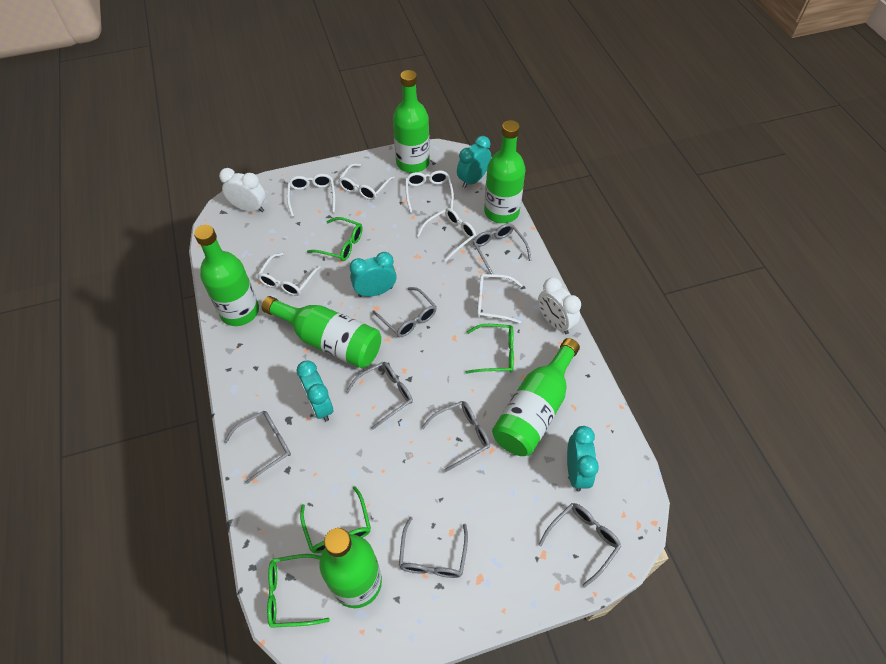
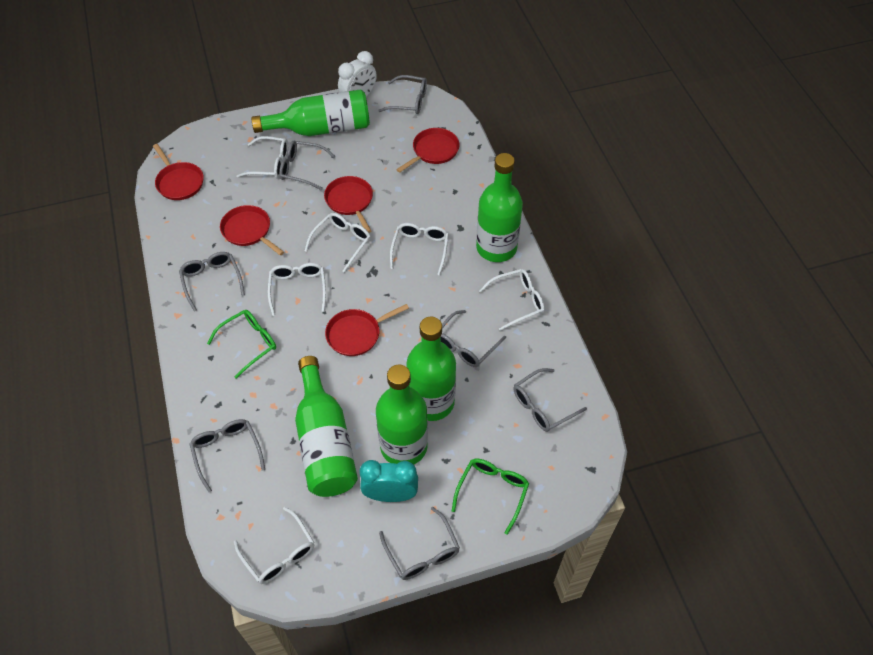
green bottle: [194,225,259,326] [261,296,381,369] [320,528,382,608] [393,70,430,173] [484,120,526,223] [492,338,580,456] = 6 -> [251,89,370,136] [295,356,358,497] [376,364,428,465] [406,317,456,421] [476,153,523,262] = 5
green glasses: [267,554,330,628] [300,486,371,553] [307,217,363,261] [466,324,514,374] = 4 -> [207,310,276,379] [452,459,529,535] = 2
red pan: none = 0 -> [153,144,204,200] [220,205,284,256] [324,176,373,233] [325,304,409,356] [396,128,460,173] = 5
turquoise clock: [297,361,333,421] [349,252,397,297] [457,136,491,188] [567,426,599,491] = 4 -> [360,460,418,502] = 1
white clock: [219,168,265,212] [538,278,581,334] = 2 -> [338,51,377,97] = 1

